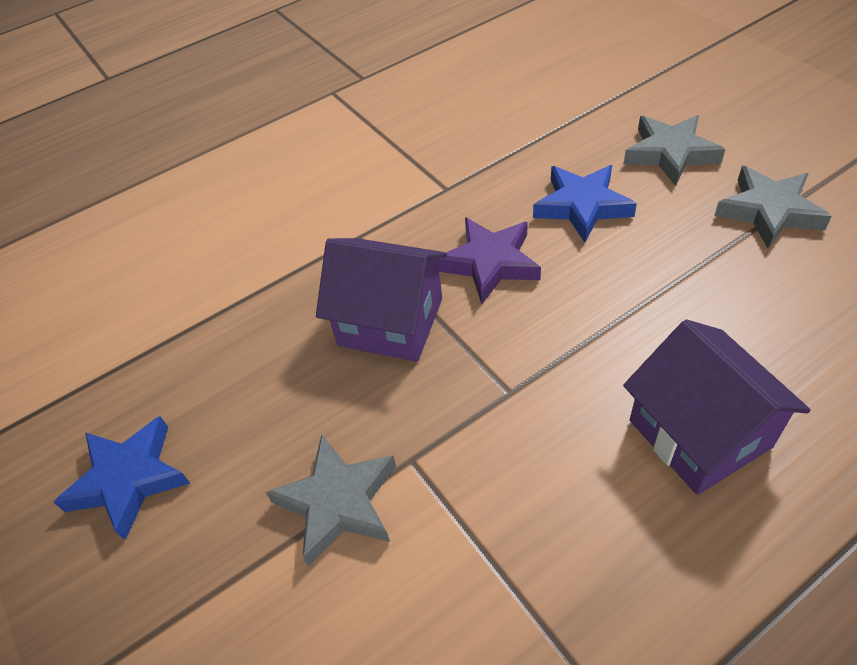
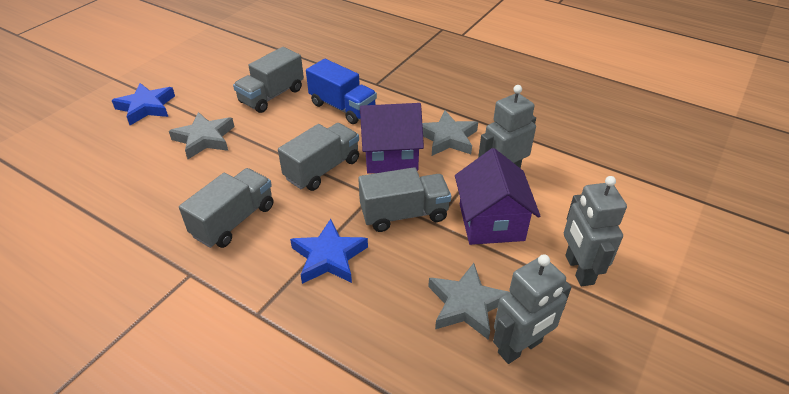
blue truck: none = 0 -> [306,59,377,124] = 1
grey robot: none = 0 -> [478,85,536,168] [493,254,571,364] [564,176,627,286] = 3
grey truck: none = 0 -> [179,168,273,248] [233,47,304,113] [278,123,359,191] [358,167,451,232] = 4
purple star: [438,217,541,304] = 1 -> none = 0

